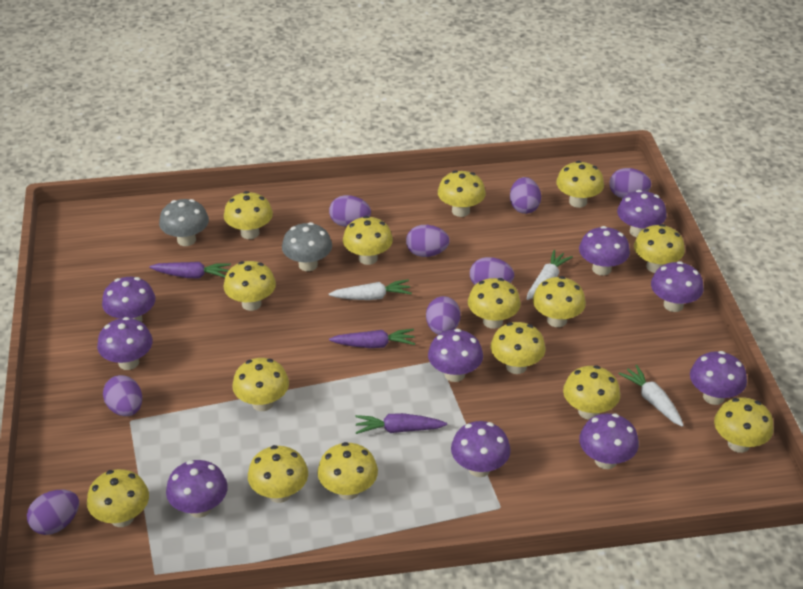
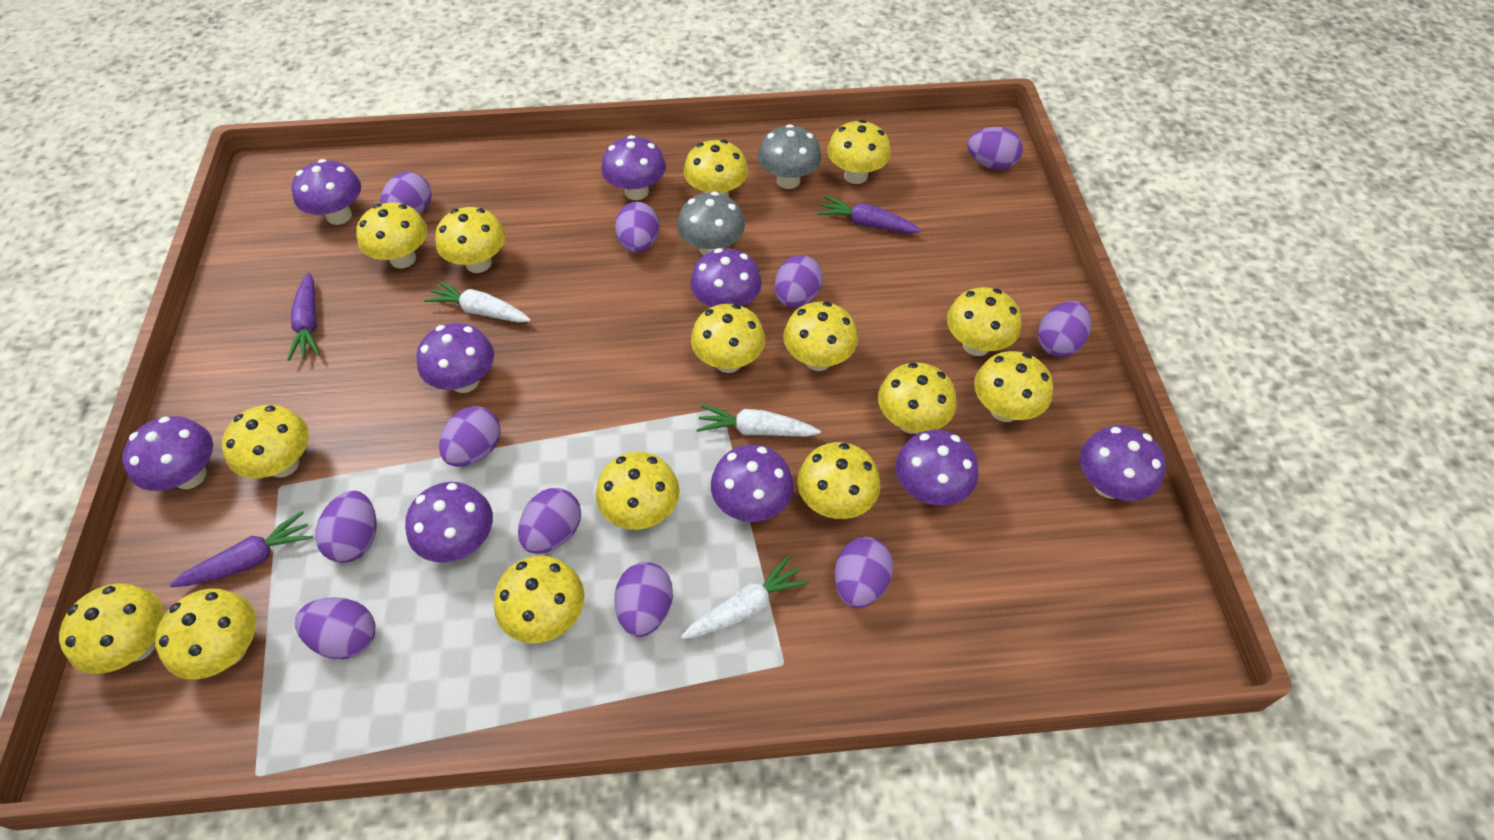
purple egg: [27,490,79,535] [103,375,142,416] [329,195,371,227] [406,225,450,257] [426,296,461,335] [470,257,514,285] [510,177,541,214] [609,168,651,198] = 8 -> [295,597,376,659] [315,491,377,563] [380,172,432,215] [439,406,501,467] [518,488,581,554] [614,562,673,637] [615,202,659,253] [775,255,823,308] [834,537,893,608] [967,127,1023,170] [1038,301,1091,357] = 11
purple mushroom: [97,317,153,370] [102,277,155,322] [166,460,228,518] [428,329,483,382] [451,421,511,477] [579,226,630,276] [579,413,639,469] [617,190,667,237] [651,261,704,312] [690,351,747,405] = 10 -> [122,416,213,491] [291,159,361,225] [405,482,493,562] [416,323,494,393] [601,135,666,200] [690,248,762,307] [711,445,794,522] [896,430,978,506] [1080,425,1166,501] = 9

